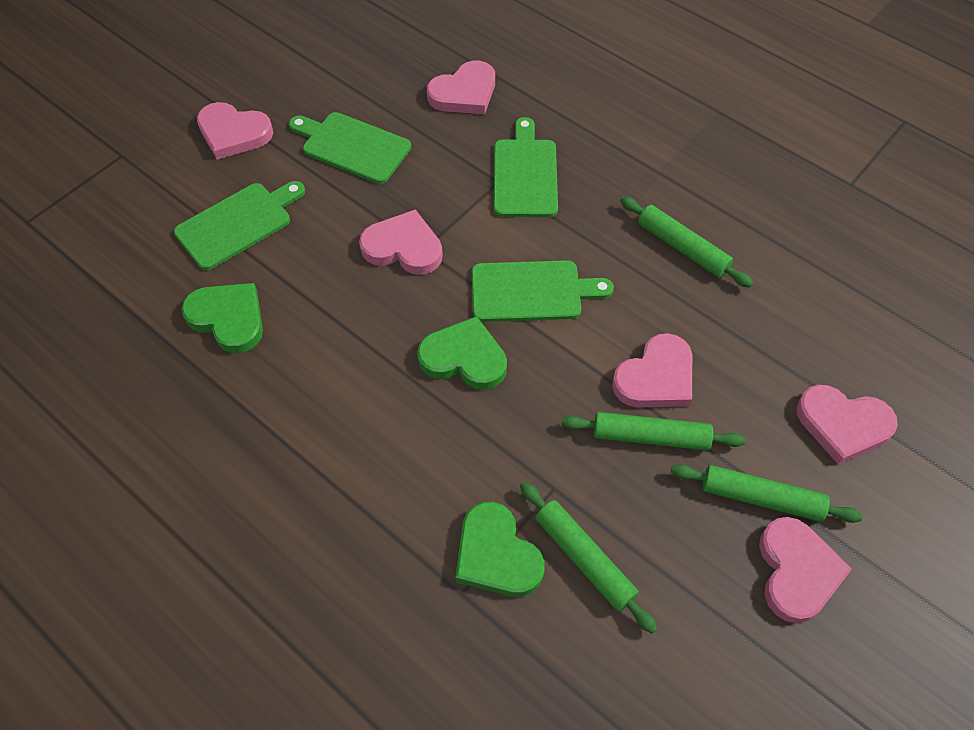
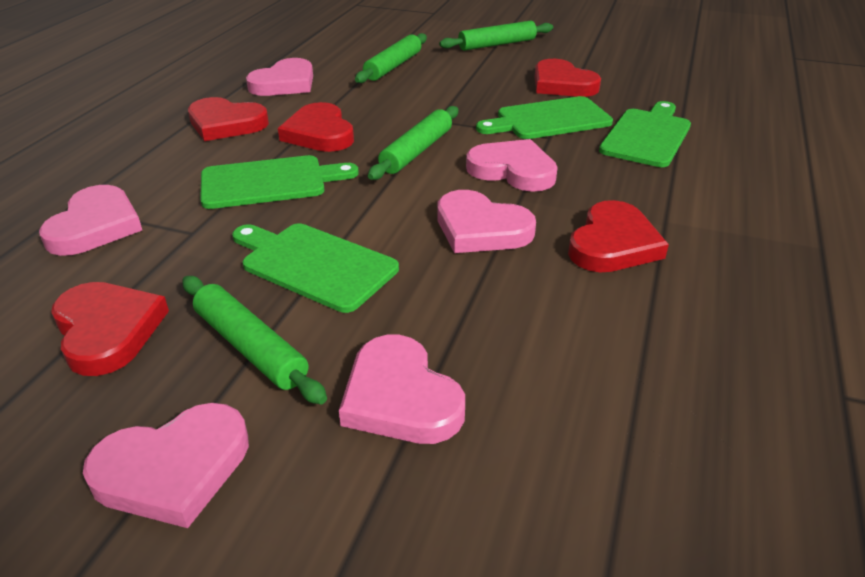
green heart: [181,283,263,353] [417,316,507,390] [455,502,545,597] = 3 -> none = 0
red heart: none = 0 -> [51,282,169,376] [188,97,269,141] [278,102,354,152] [535,59,601,97] [568,200,669,272] = 5

